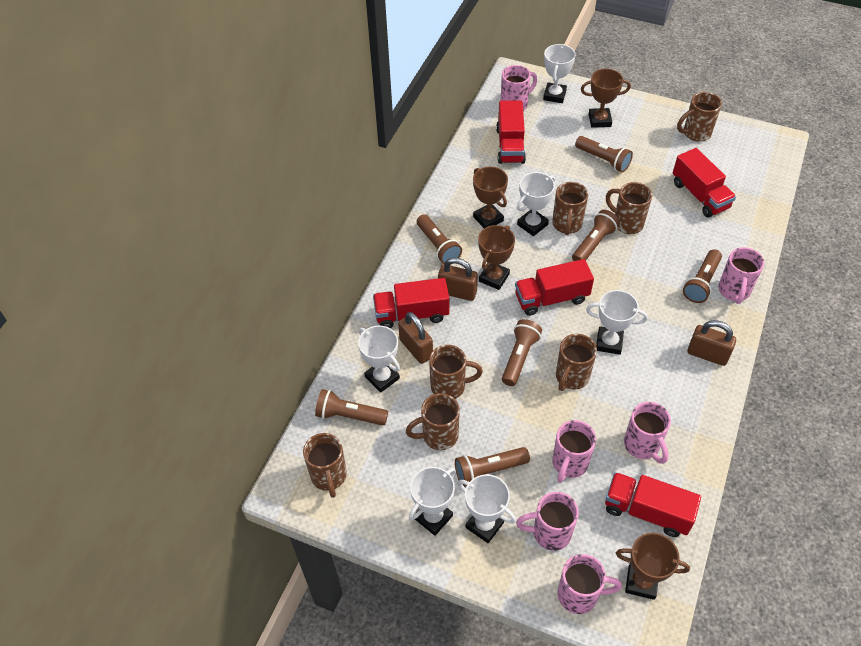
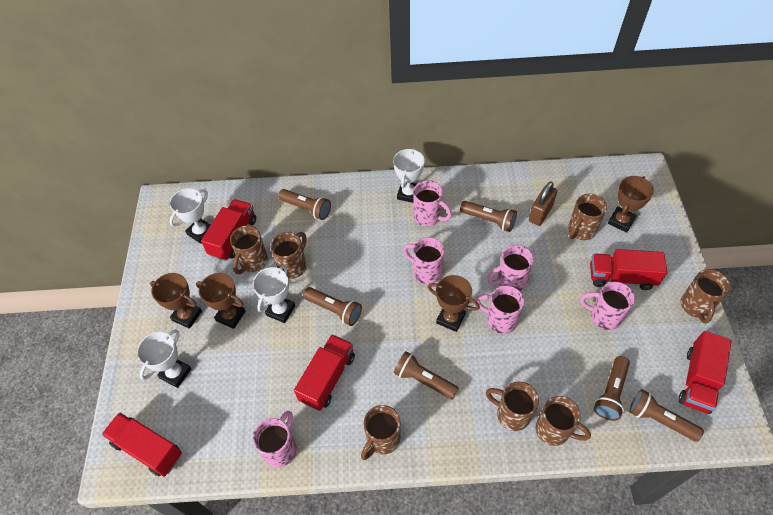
brown flashlight: [315,389,388,425] [417,215,462,264] [455,447,530,487] [502,319,542,386] [572,210,620,261] [575,136,633,172] [683,249,722,303] = 7 -> [278,189,331,220] [303,287,362,326] [394,351,459,400] [460,201,517,232] [594,356,630,421] [629,389,704,442] = 6
brown padlock: [398,312,433,364] [438,257,478,301] [687,320,736,366] = 3 -> [529,181,557,226] = 1
white trophy: [358,326,400,393] [409,467,456,536] [458,474,516,543] [517,172,555,236] [543,44,575,103] [586,290,648,355] = 6 -> [137,329,192,388] [169,188,210,244] [253,265,295,323] [393,148,425,203] = 4

